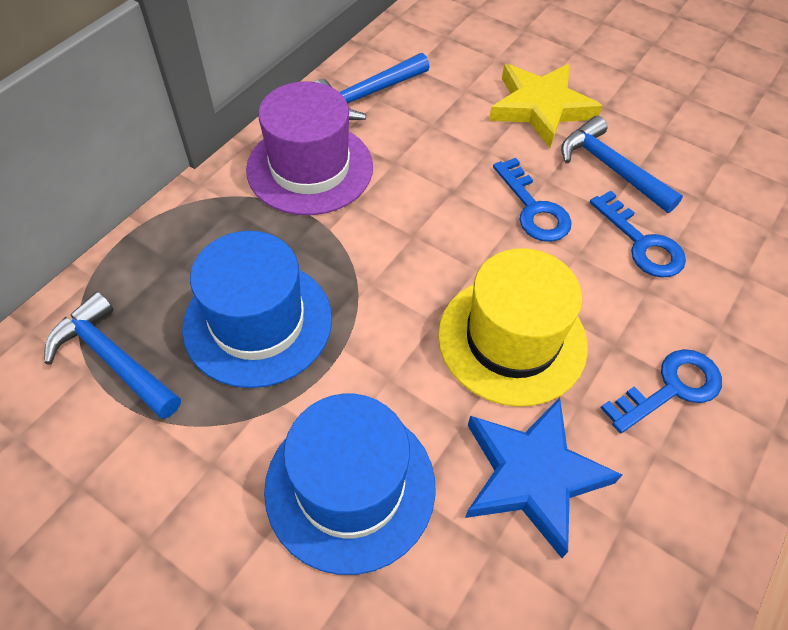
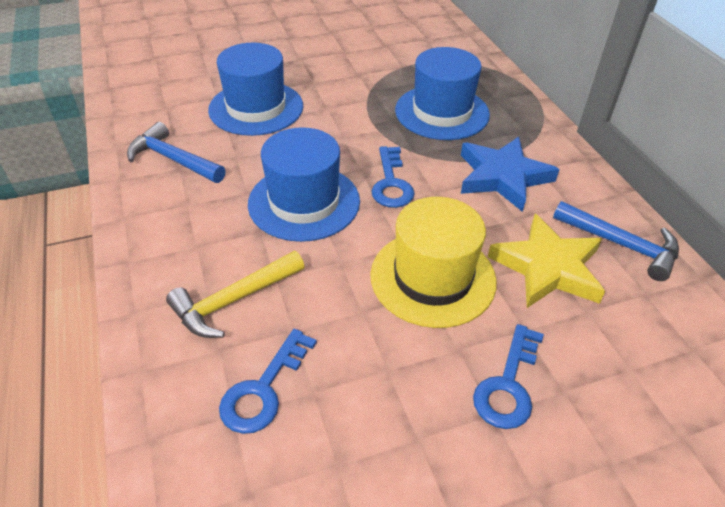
blue hammer: [44,292,181,419] [316,53,430,120] [561,116,683,213] = 3 -> [127,122,226,183] [553,201,679,281] = 2
blue hat: [182,231,332,388] [264,394,436,575] = 2 -> [208,43,303,136] [248,127,360,242] [395,47,490,140] = 3
purple hat: [246,81,373,215] = 1 -> none = 0
yellow hammer: none = 0 -> [166,251,305,338] = 1

